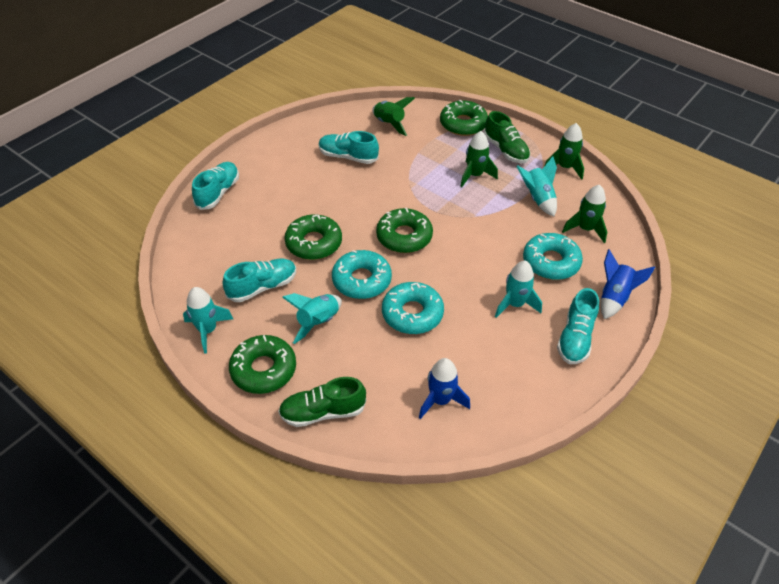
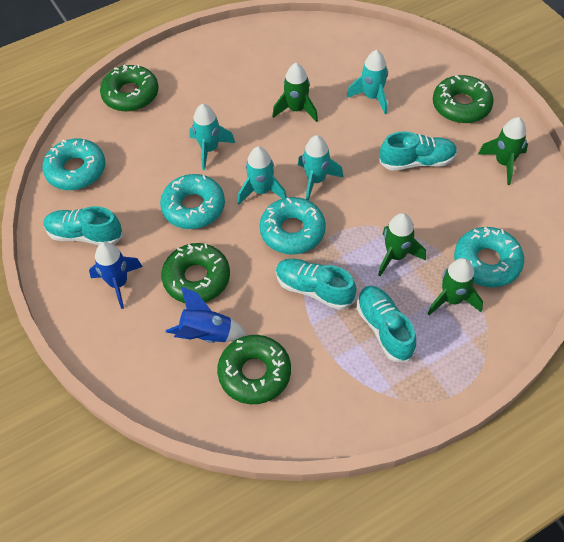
green shoe: [278,377,366,427] [484,111,530,163] = 2 -> none = 0
turquoise donut: [332,250,392,299] [382,282,444,334] [523,233,583,280] = 3 -> [42,139,105,190] [160,174,225,229] [259,197,326,255] [454,227,524,287] = 4

